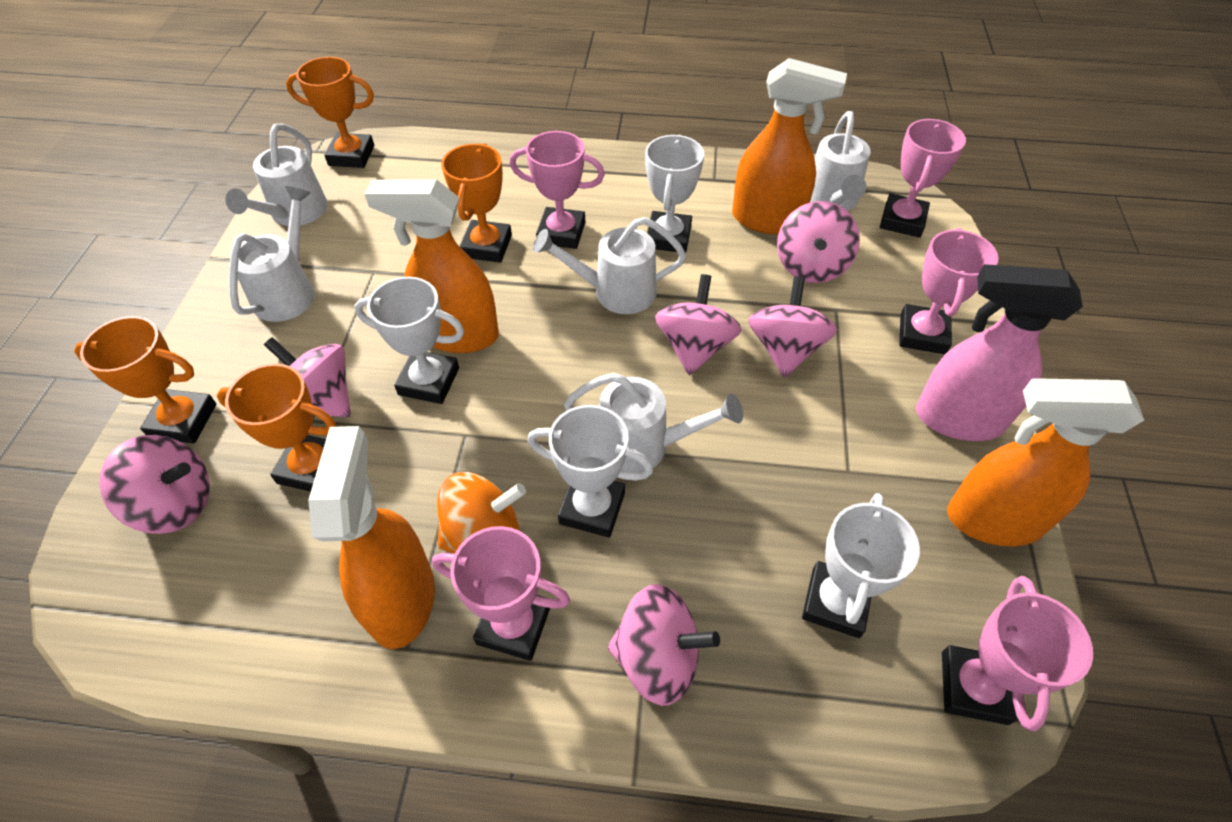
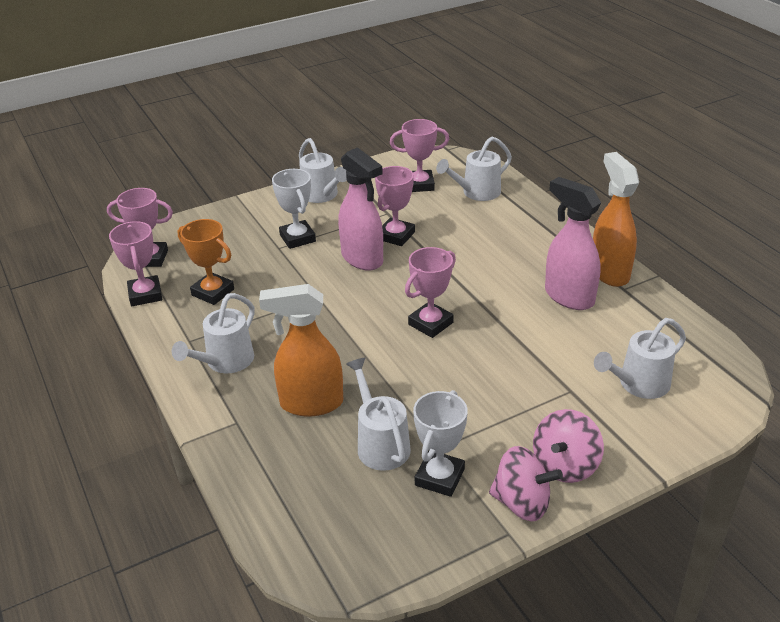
orange spinning top: [437,472,526,553] = 1 -> none = 0
orange spray bottle: [308,426,435,649] [365,179,499,353] [732,58,847,234] [947,378,1144,546] = 4 -> [259,284,343,416] [593,152,639,287] = 2
orange trophy: [74,316,216,444] [217,363,336,492] [286,57,374,168] [441,143,512,263] = 4 -> [177,219,234,305] = 1
pink spinning top: [100,435,210,534] [264,337,351,417] [608,584,720,706] [655,274,742,375] [748,276,837,378] [777,201,860,283] = 6 -> [489,446,563,521] [533,409,604,483] = 2
pink spray bottle: [916,264,1083,441] = 1 -> [338,147,383,270] [545,177,601,310] = 2
white trophy: [354,277,464,404] [528,405,653,538] [645,135,704,253] [802,493,920,638] = 4 -> [272,169,316,249] [413,390,468,497] = 2

